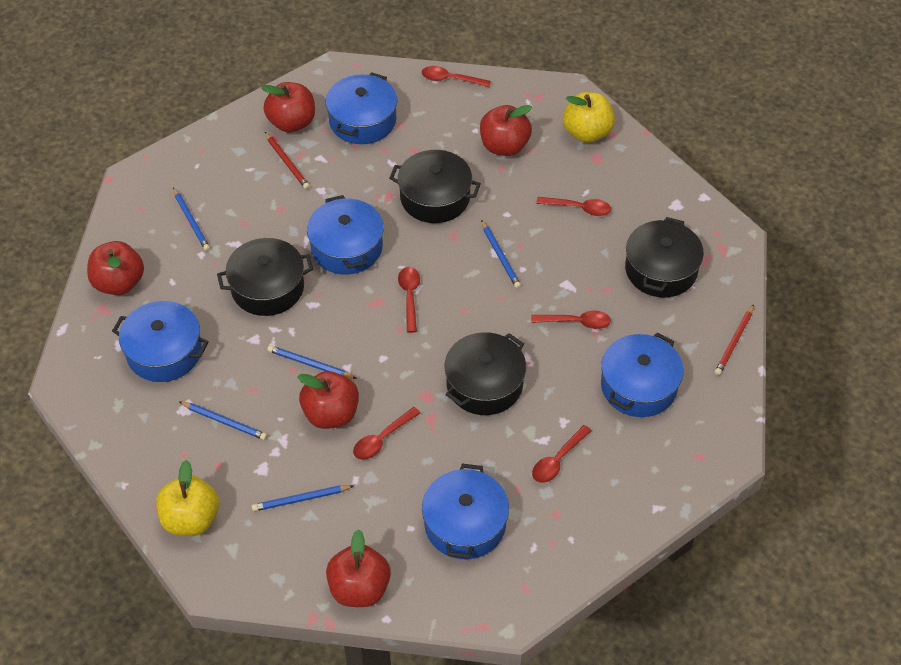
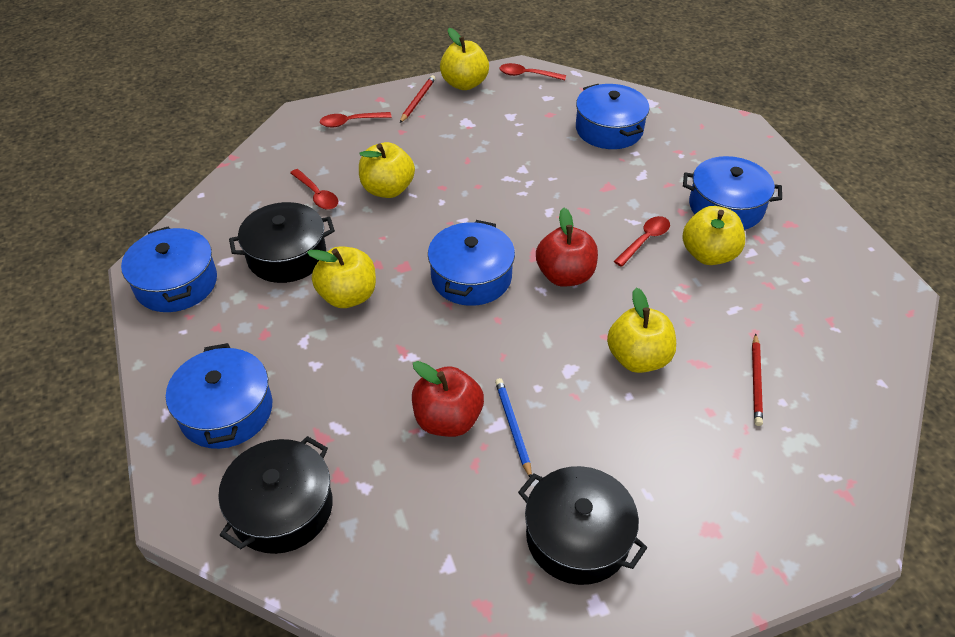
black pot: [217,238,313,316] [389,150,481,223] [444,332,526,415] [625,217,704,297] = 4 -> [218,436,333,554] [229,202,335,283] [518,466,647,585] = 3
blue pencil: [173,187,210,251] [179,401,267,440] [252,485,353,512] [267,345,357,379] [481,220,521,289] = 5 -> [495,378,532,477] = 1
red apple: [87,241,144,295] [261,82,315,132] [297,371,359,429] [326,529,391,607] [480,105,532,156] = 5 -> [412,361,484,437] [536,208,598,287] = 2
red spoon: [353,407,420,460] [398,267,420,333] [422,66,491,87] [531,311,611,329] [532,425,592,483] [536,197,611,216] = 6 -> [290,169,338,210] [320,112,392,128] [500,63,566,80] [614,216,670,267] = 4
yellow apple: [156,460,219,536] [563,92,615,143] = 2 -> [307,246,376,308] [359,142,415,198] [440,28,489,90] [607,287,676,373] [682,206,745,265] = 5

